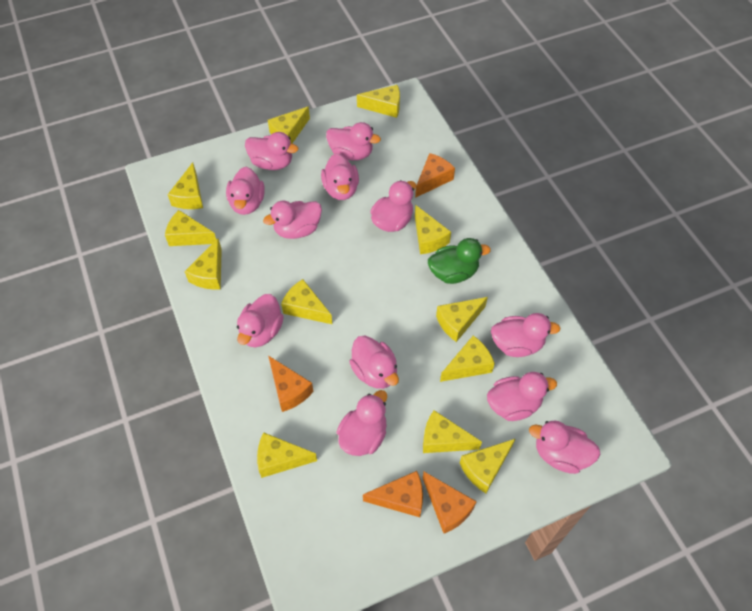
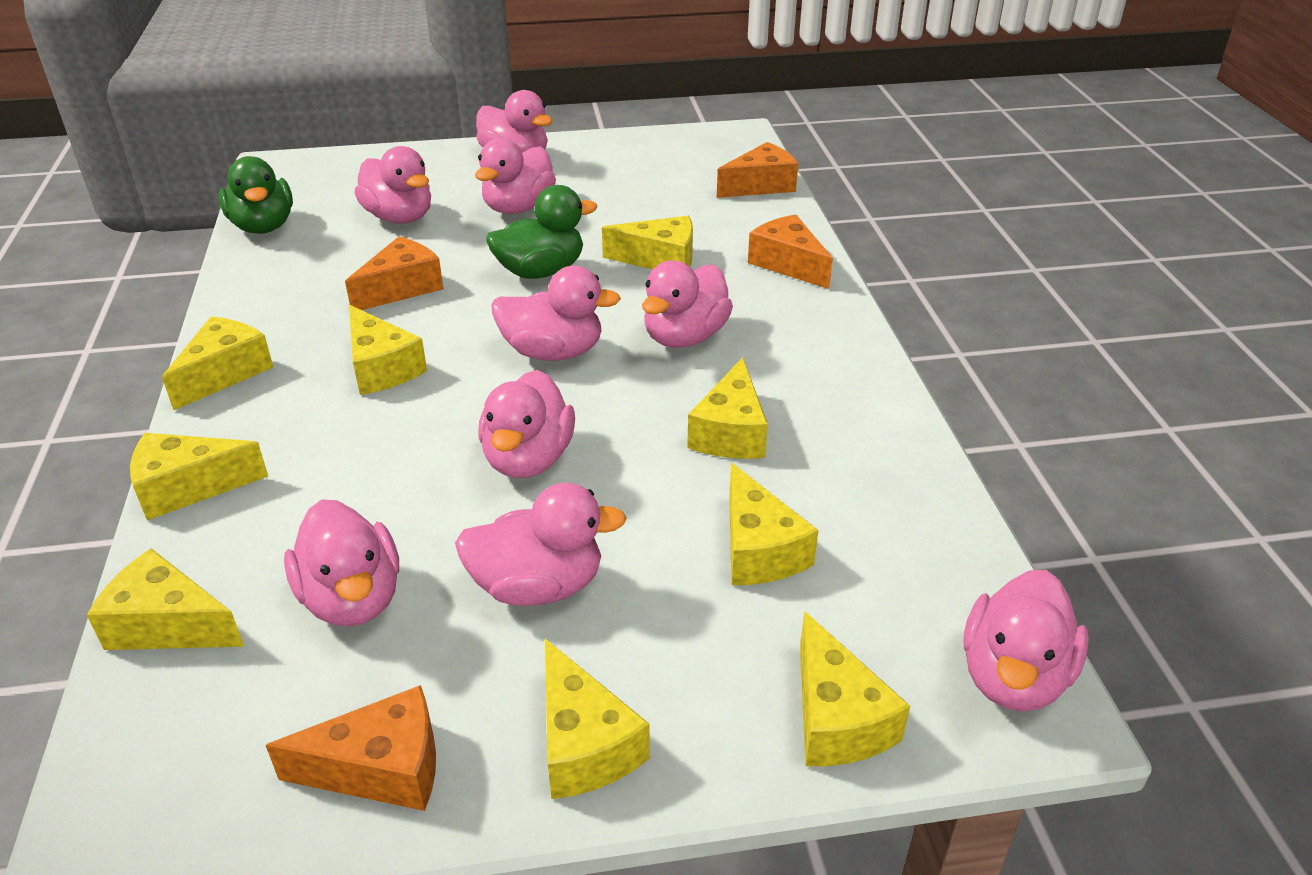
green duck: [428,238,491,284] = 1 -> [218,156,293,234] [486,185,597,279] = 2
pink duck: [226,167,264,215] [237,294,284,347] [245,132,298,170] [263,201,322,239] [321,153,359,200] [326,122,381,161] [337,390,387,456] [349,335,399,389] [370,180,416,232] [487,372,557,421] [491,313,560,357] [529,421,601,474] = 12 -> [284,499,399,627] [354,146,431,224] [455,482,626,606] [475,138,556,214] [476,90,553,153] [478,370,575,478] [491,266,621,361] [642,260,733,348] [964,570,1089,712] = 9
yellow cheese: [165,210,216,246] [167,162,203,209] [184,238,222,290] [257,432,317,478] [268,106,310,144] [281,279,332,324] [357,85,400,118] [415,205,451,254] [423,410,482,453] [436,297,488,342] [440,336,495,382] [460,439,515,493] = 12 -> [87,548,244,650] [130,433,268,520] [162,317,273,410] [349,305,427,395] [545,639,650,799] [602,216,693,270] [687,357,768,459] [729,463,819,585] [800,611,910,766] = 9

